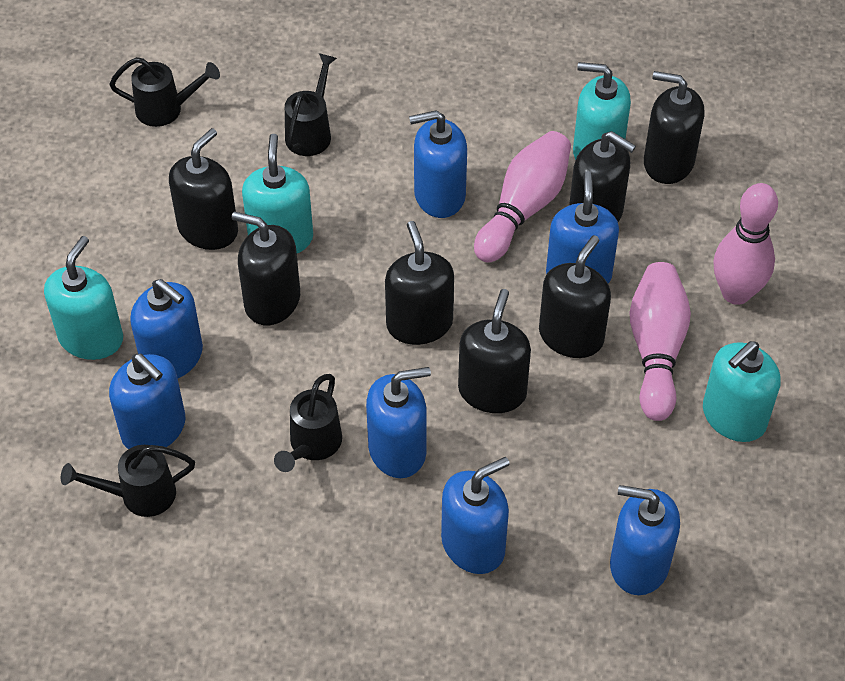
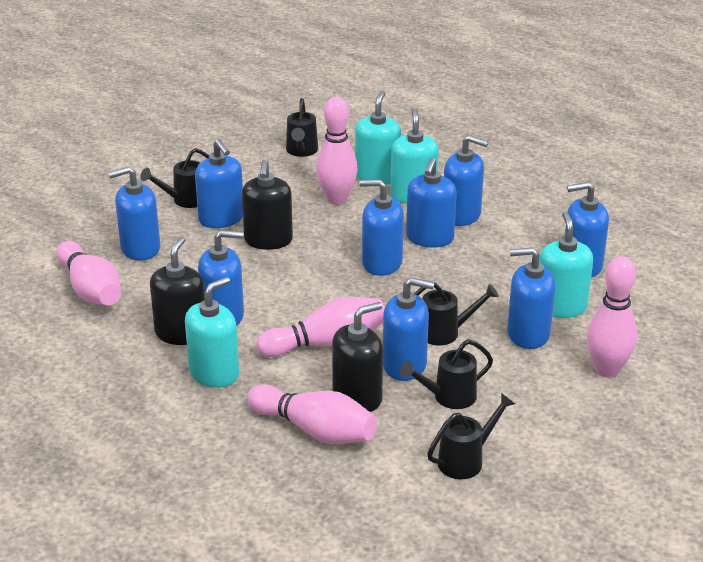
black soap dispenser: [169,128,238,250] [232,212,300,325] [385,221,454,345] [458,289,531,413] [539,235,611,358] [569,131,636,222] [644,71,704,184] = 7 -> [150,236,205,345] [242,160,293,250] [332,302,383,412] = 3
black watering can: [61,445,195,517] [109,57,220,127] [274,374,342,472] [285,53,337,156] = 4 -> [140,148,209,208] [286,98,318,157] [400,339,493,409] [414,283,499,345] [427,393,515,479] = 5
blue soap dispenser: [109,354,186,449] [130,279,203,378] [366,367,431,478] [409,110,467,218] [441,457,510,574] [546,171,619,283] [610,485,680,595] = 7 -> [108,166,160,261] [195,139,243,228] [198,230,244,326] [359,179,404,276] [383,278,434,381] [406,158,457,247] [444,135,489,226] [507,247,555,349] [565,182,609,277] = 9
pink bowling pin: [474,131,571,262] [629,262,691,421] [713,183,778,305] = 3 -> [56,241,121,306] [247,384,377,444] [256,297,385,357] [316,97,357,204] [587,256,637,378] = 5

